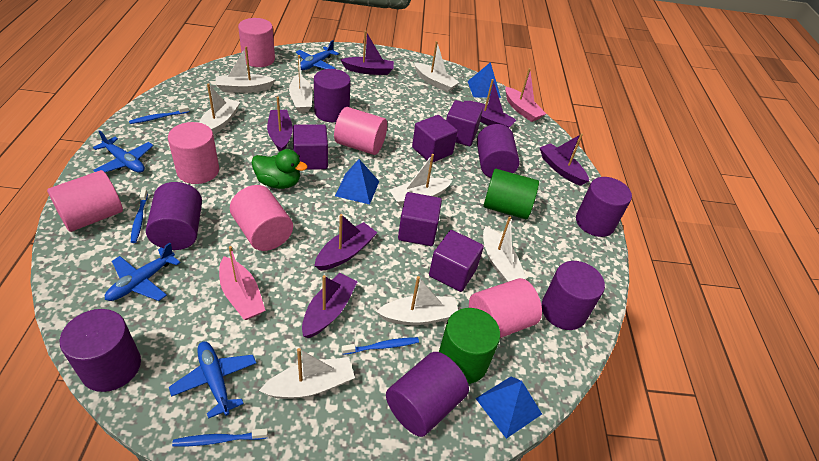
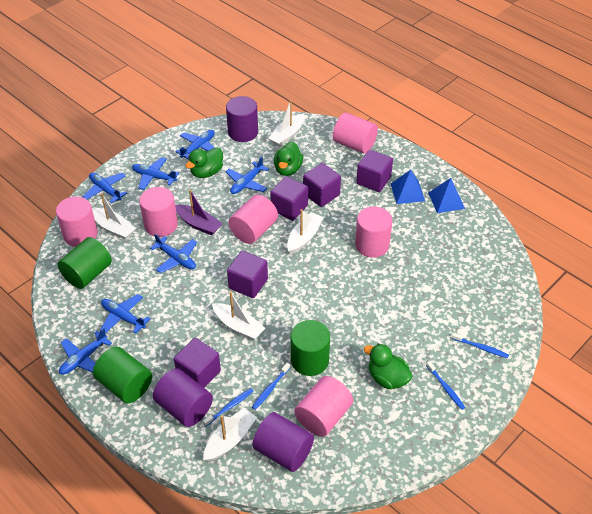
blue plane: [93,130,153,173] [105,243,181,301] [169,341,256,419] [296,40,339,70] = 4 -> [59,328,112,375] [82,172,127,203] [100,294,151,334] [132,157,179,190] [150,234,197,273] [175,130,215,159] [225,157,269,194] = 7
blue pyramid: [335,159,379,205] [467,62,501,98] [475,376,542,439] = 3 -> [391,170,425,204] [428,178,465,213] = 2
green cylinder: [439,308,500,384] [483,169,539,219] = 2 -> [58,237,112,289] [93,347,152,403] [291,320,330,376] = 3
green duck: [252,149,308,189] = 1 -> [185,147,223,178] [274,142,303,176] [364,344,412,389] = 3
pink boat: [219,246,266,320] [505,68,546,122] = 2 -> none = 0
purple boat: [267,97,293,151] [302,273,358,338] [314,214,377,271] [341,31,394,75] [464,79,516,128] [540,133,589,186] = 6 -> [175,190,223,235] = 1
purple cylinder: [60,309,141,392] [146,182,202,250] [314,69,351,122] [386,352,469,437] [477,124,519,178] [541,261,605,330] [576,177,632,237] = 7 -> [153,368,213,427] [226,96,258,142] [252,412,314,472] = 3
white boat: [199,83,240,135] [216,46,276,93] [259,348,355,399] [289,55,313,113] [376,276,458,325] [389,154,452,207] [414,41,459,92] [483,216,527,283] = 8 -> [92,193,136,240] [203,408,257,461] [212,292,265,340] [268,100,305,146] [287,209,324,254] = 5

